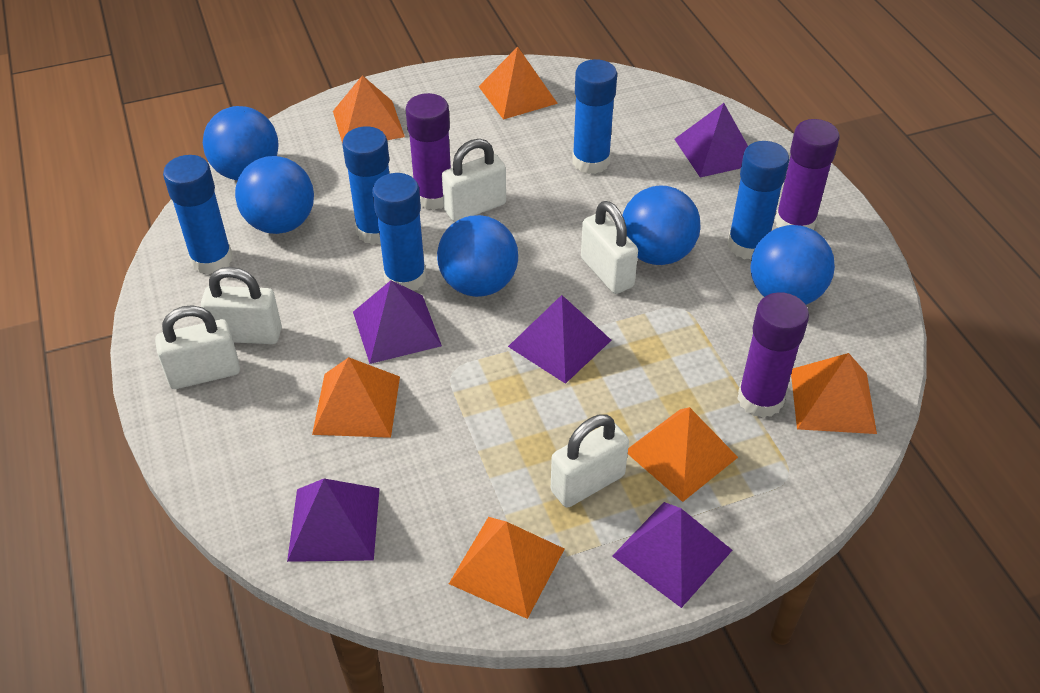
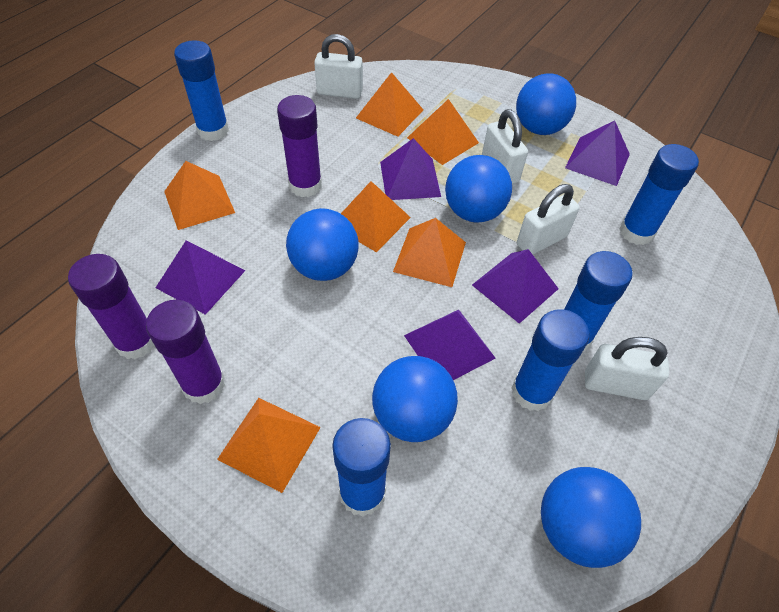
white padlock: [155,305,240,389] [201,267,282,344] [442,139,506,222] [551,414,629,508] [581,201,638,294] = 5 -> [314,34,363,99] [482,109,528,184] [517,184,580,255] [585,337,669,400] = 4

